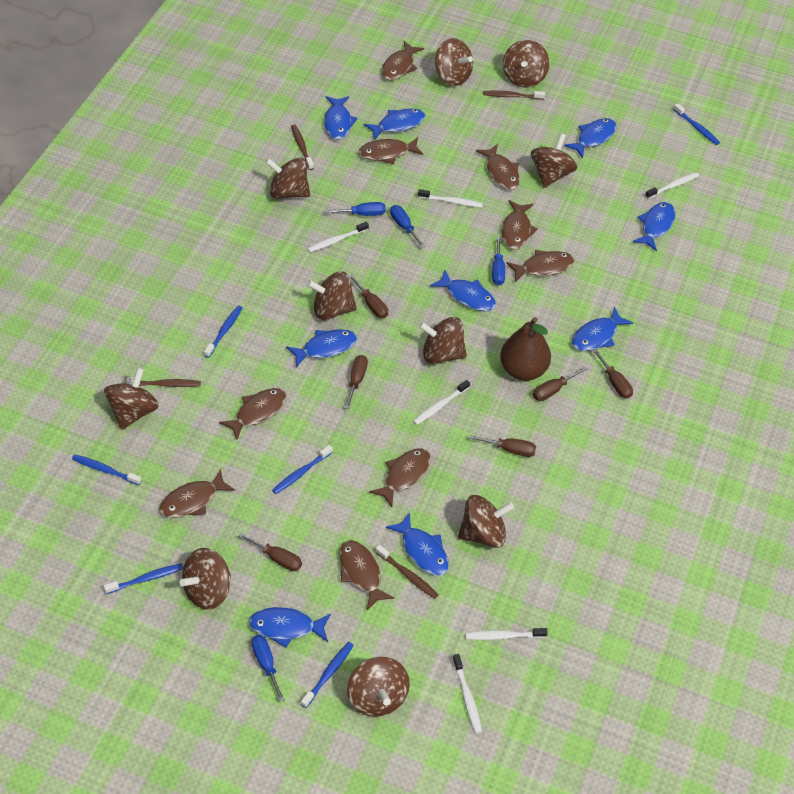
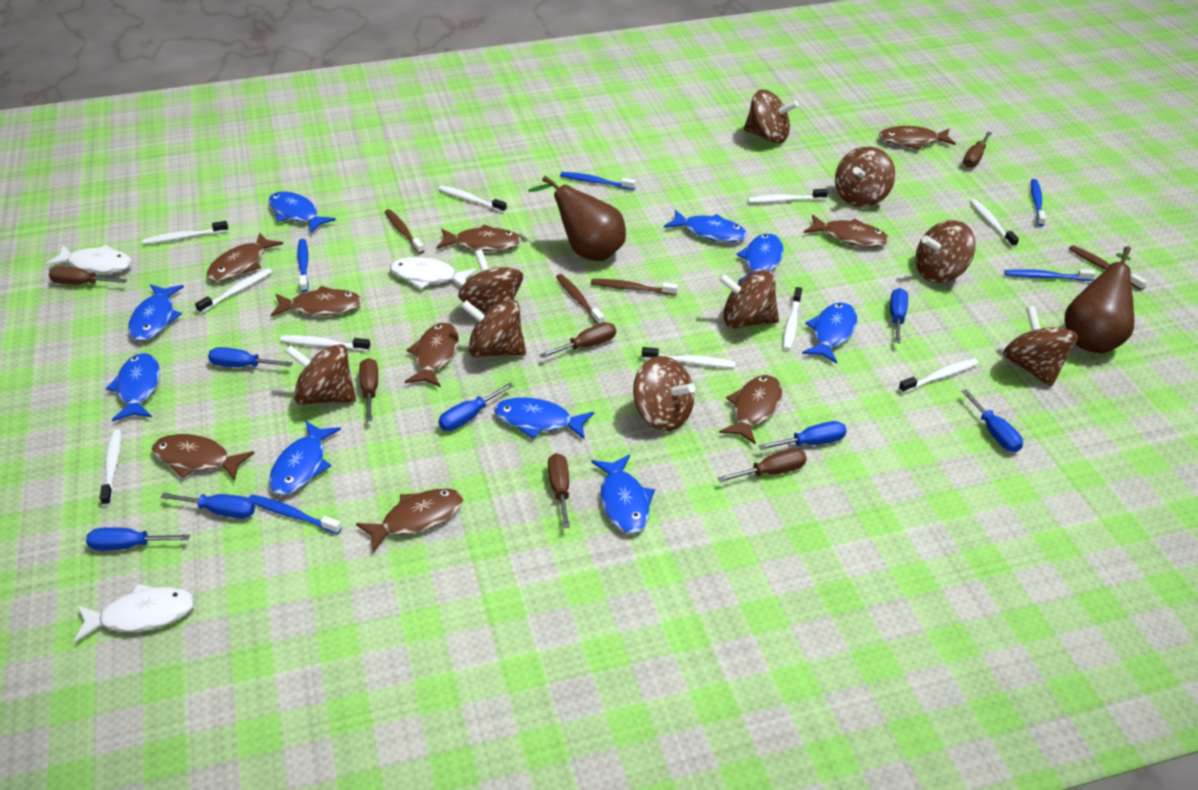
blue screwdriver: [251,635,285,702] [325,202,386,216] [390,205,425,248] [492,237,505,285] = 4 -> [86,527,190,551] [160,493,255,519] [208,347,293,367] [438,383,514,431] [758,421,847,450] [890,288,908,343] [961,389,1023,452] = 7
blue toothbrush: [72,454,142,485] [104,563,183,594] [204,306,242,358] [272,445,333,494] [301,642,354,708] [673,103,720,145] = 6 -> [249,494,342,534] [297,239,309,292] [560,172,636,190] [1004,269,1096,281] [1031,179,1046,226] = 5
brown pear: [500,317,551,381] = 1 -> [528,176,626,261] [1065,246,1134,353] = 2
brown spinning top: [104,368,159,430] [180,548,231,610] [265,158,310,199] [307,272,357,320] [347,657,410,717] [419,317,467,364] [435,38,473,86] [458,495,514,548] [503,40,549,88] [531,133,577,188] = 10 -> [285,344,356,405] [458,250,523,313] [461,300,526,357] [633,356,695,431] [718,270,779,328] [744,89,799,143] [835,146,896,207] [915,220,976,283] [1003,306,1078,387] = 9
white fish: none = 0 -> [45,245,132,274] [74,584,196,643] [390,257,477,289] = 3
white toothbrush: [307,222,369,252] [413,380,470,425] [418,189,483,208] [453,654,482,733] [466,628,548,640] [645,172,699,199] = 6 -> [100,429,121,506] [143,221,228,244] [195,268,272,313] [280,335,371,351] [438,185,507,213] [642,347,736,368] [748,189,828,203] [783,287,802,350] [899,358,978,393] [970,199,1019,247] = 10

